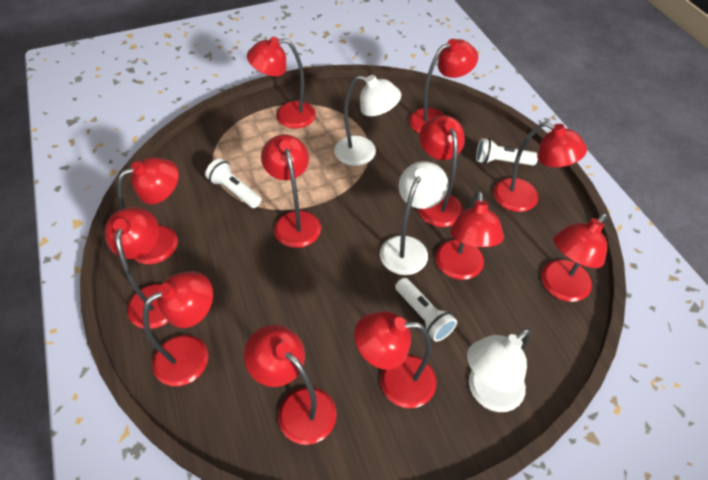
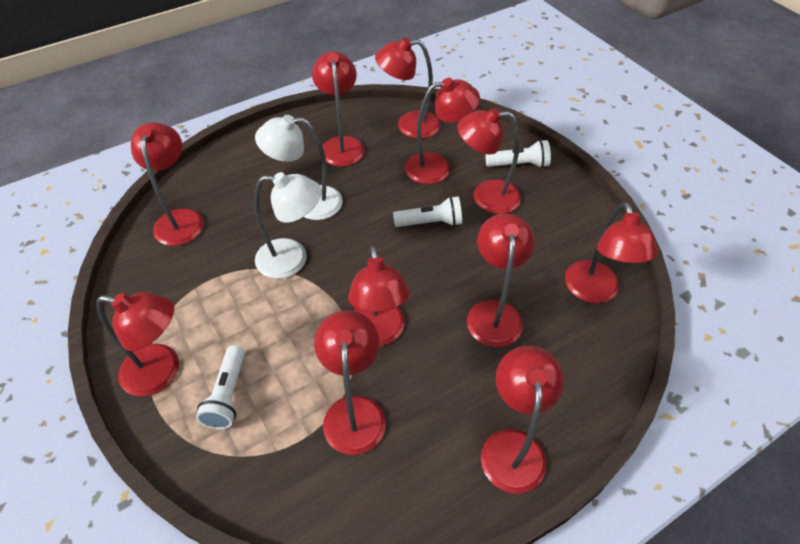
red lamp: [105,207,168,329] [117,157,179,264] [143,272,213,386] [244,325,337,445] [247,37,316,128] [261,134,321,248] [354,311,436,408] [409,39,478,134] [418,115,465,227] [435,191,504,280] [494,122,587,212] [541,213,608,302] = 12 -> [96,292,179,396] [131,122,204,246] [312,51,365,166] [314,310,386,455] [348,245,410,346] [375,37,440,139] [405,78,480,184] [457,108,521,214] [467,213,535,347] [481,346,564,494] [565,202,658,303] = 11
white lamp: [334,75,401,166] [380,161,448,275] [467,328,531,412] = 3 -> [254,172,322,279] [255,115,343,220] = 2

